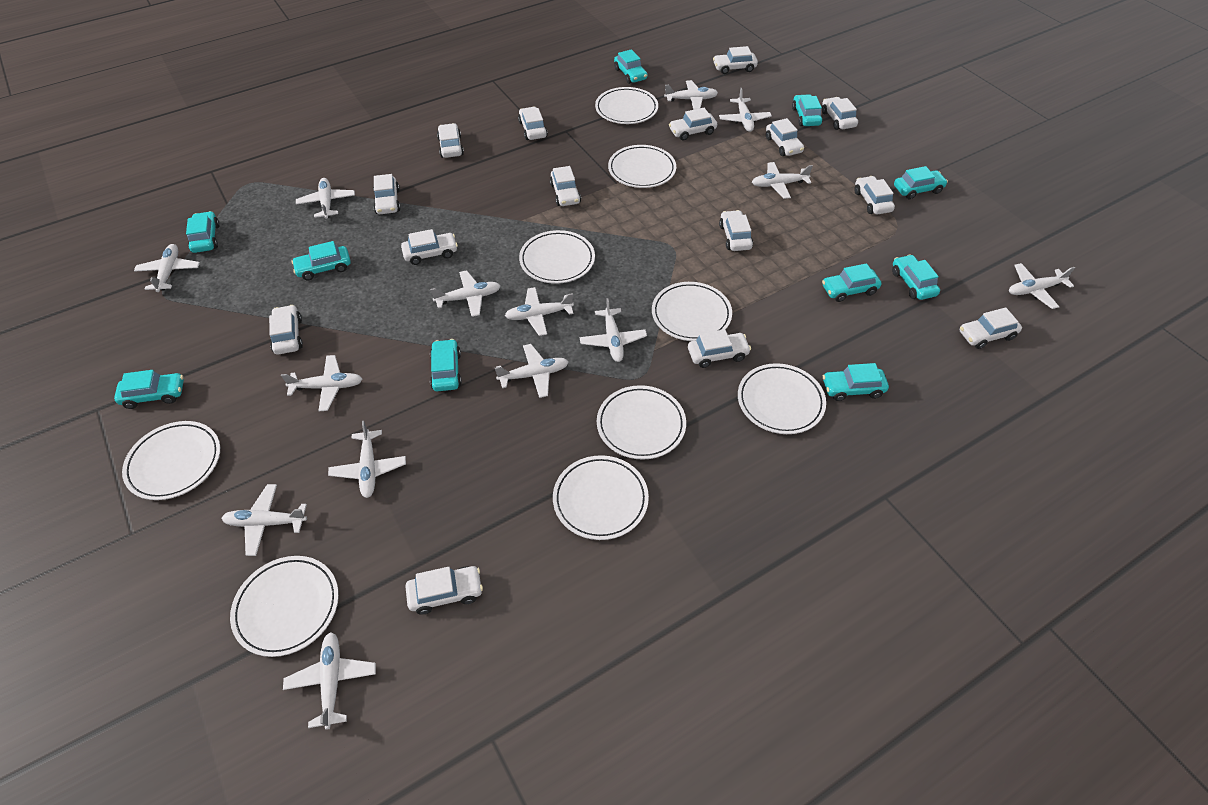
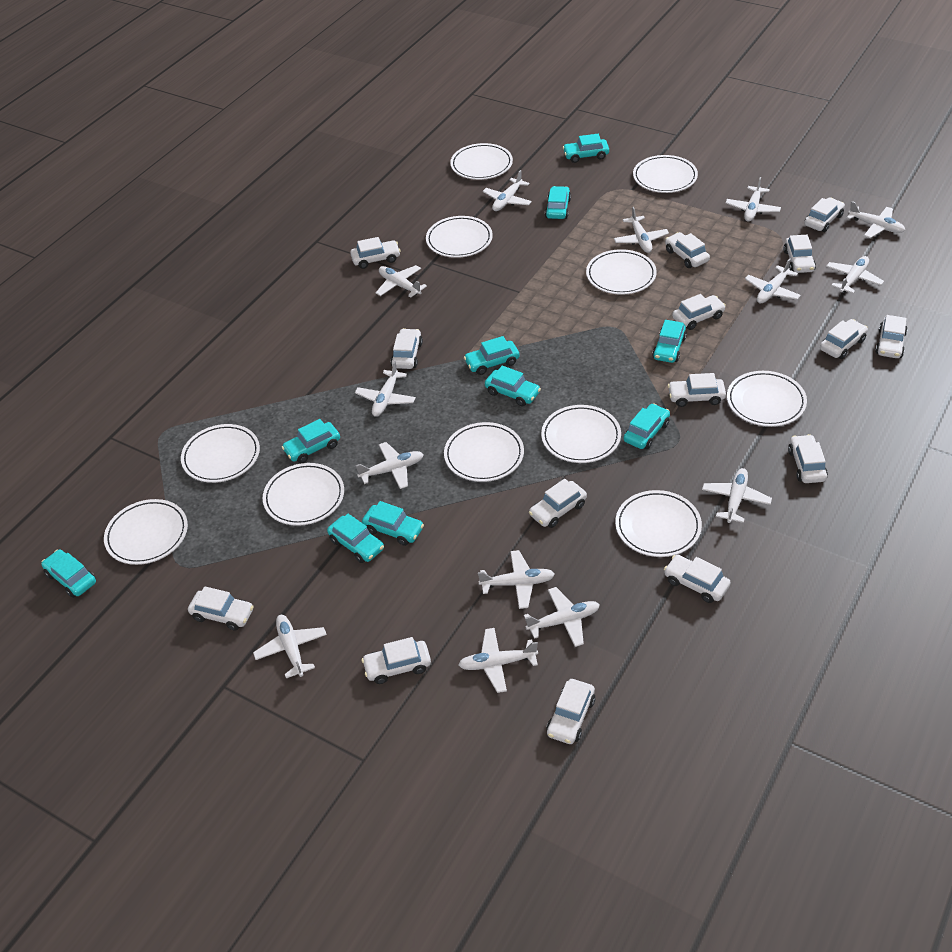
white plate: [122,421,220,500] [230,556,339,657] [519,230,595,284] [553,455,649,540] [595,87,658,124] [597,385,686,460] [608,145,676,188] [652,282,732,341] [738,363,826,434] = 9 -> [104,499,188,565] [181,424,260,483] [262,463,344,526] [426,216,493,258] [444,422,524,482] [450,143,513,180] [541,405,621,463] [586,249,657,295] [615,490,702,557] [633,155,698,193] [727,371,807,427] = 11

